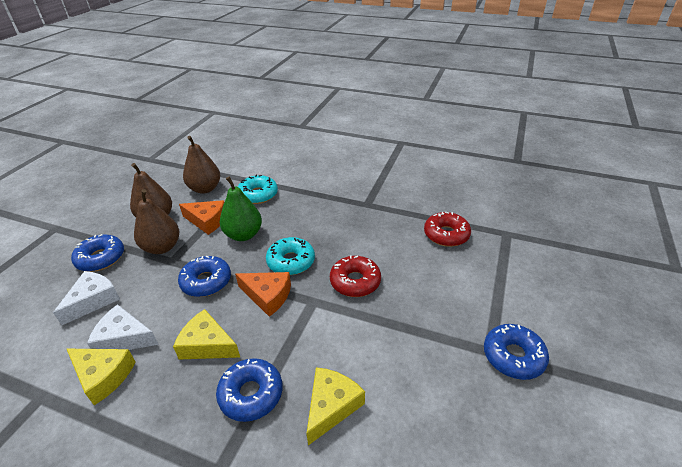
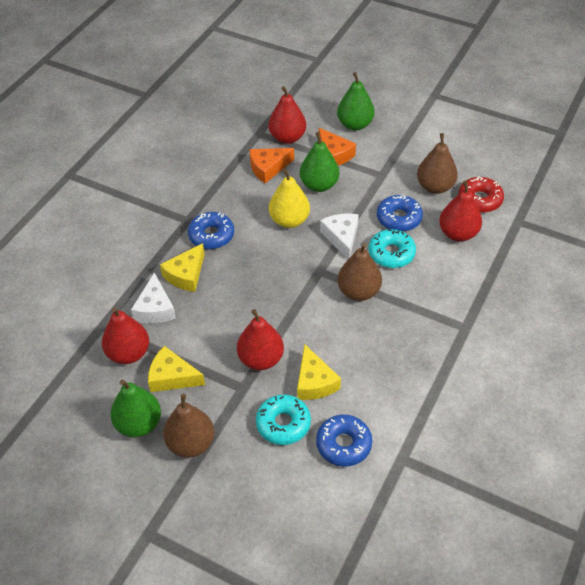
blue donut: [71,234,124,272] [178,256,231,297] [216,358,282,422] [484,324,549,380] = 4 -> [188,212,234,250] [316,414,372,467] [377,195,423,232] = 3
green pear: [220,176,262,241] = 1 -> [110,380,161,437] [300,132,339,192] [337,72,375,131] = 3
red donut: [330,255,381,297] [424,212,471,247] = 2 -> [458,176,504,213] = 1
red pear: none = 0 -> [102,307,149,364] [237,309,284,370] [269,86,306,144] [439,180,482,242] = 4
yellow pear: none = 0 -> [269,169,310,228] = 1

